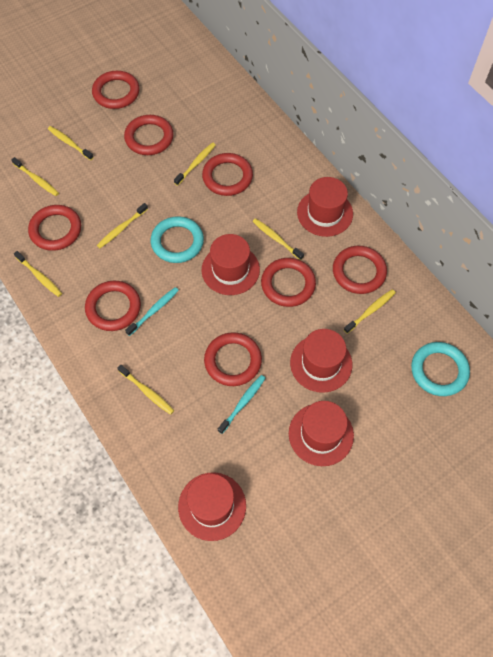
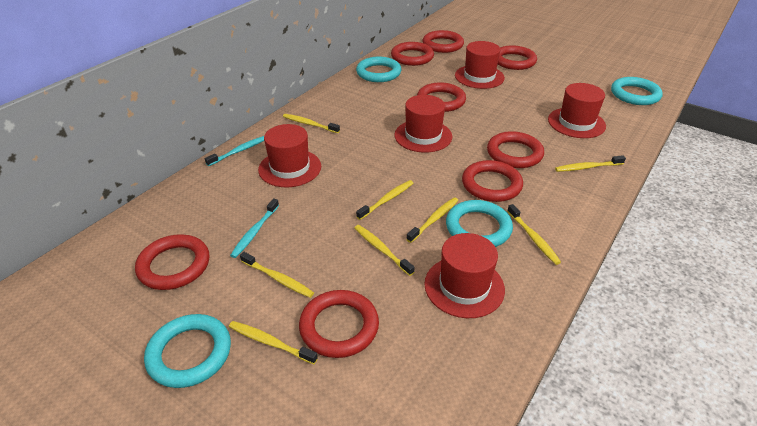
turquoise ring: [151,216,204,263] [411,342,470,396] = 2 -> [144,314,231,388] [356,57,401,82] [446,200,513,247] [611,77,663,105] = 4

